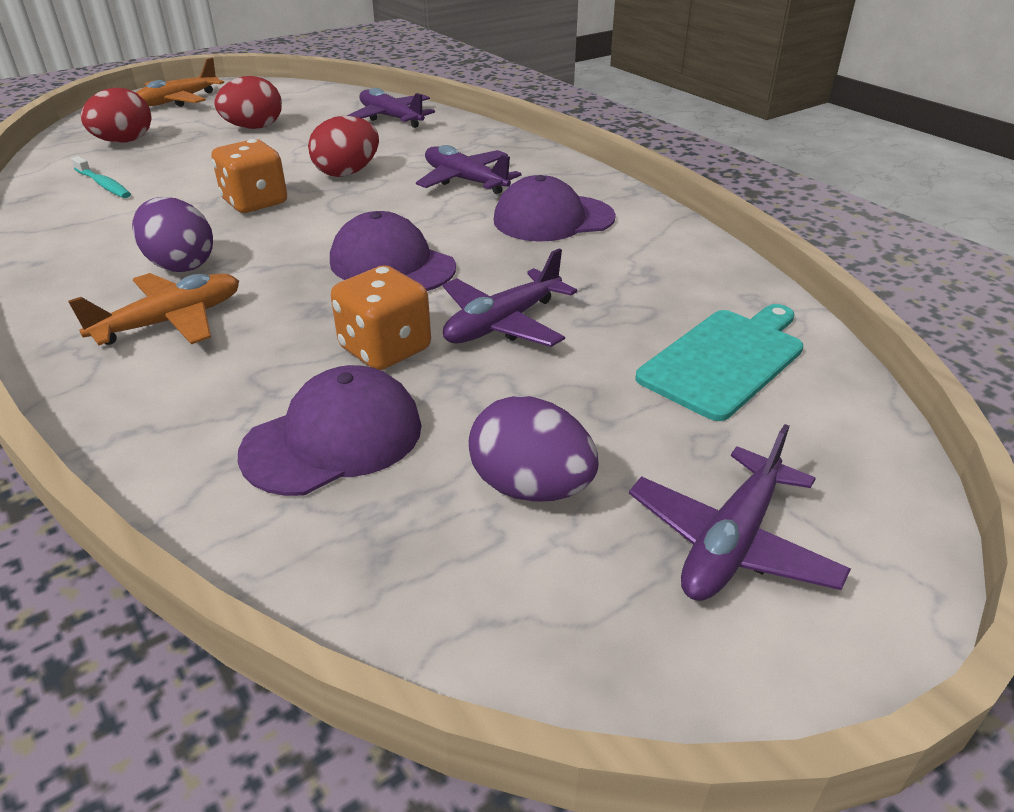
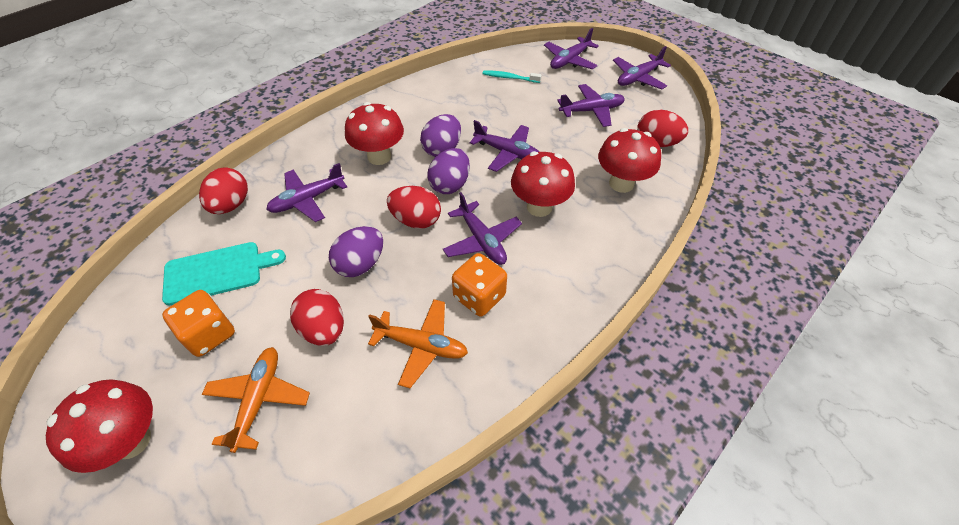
purple cap: [238,365,422,496] [330,211,456,291] [493,175,616,242] = 3 -> none = 0
purple egg: [132,197,213,272] [468,396,598,502] = 2 -> [329,226,383,277] [420,114,461,157] [427,148,470,194] = 3
purple plane: [347,88,435,128] [416,145,521,194] [443,248,577,347] [629,424,851,601] = 4 -> [266,163,347,222] [443,192,522,265] [470,120,539,172] [544,28,599,69] [557,84,625,127] [613,46,671,90] = 6
red egg: [81,88,151,143] [214,76,282,129] [308,116,379,177] = 3 -> [199,168,248,214] [290,289,344,346] [387,186,441,229] [637,110,688,147] = 4
red mushroom: none = 0 -> [46,379,153,473] [345,102,404,165] [511,151,575,217] [598,128,661,193] = 4

